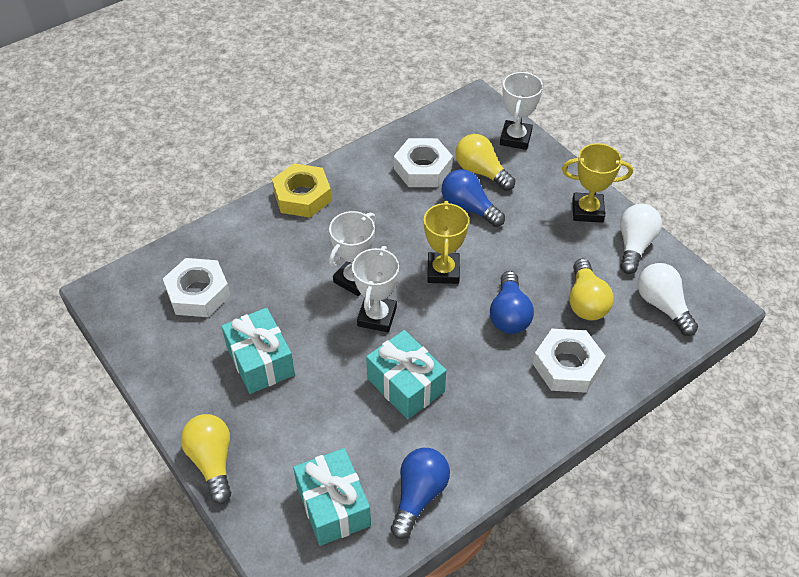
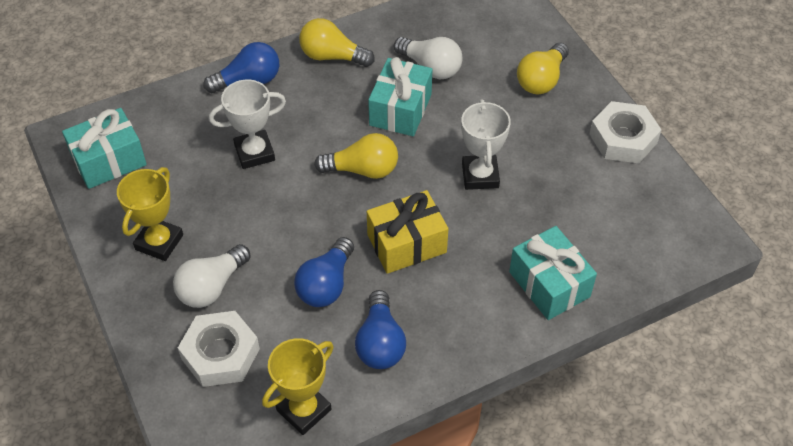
white nut: [163,258,230,317] [394,138,453,187] [533,329,606,393] = 3 -> [178,311,260,387] [589,101,661,163] = 2
white trophy: [329,211,376,296] [352,246,399,332] [500,72,543,150] = 3 -> [209,80,286,169] [461,99,511,190] = 2
yellow gift: none = 0 -> [367,190,448,274] = 1
yellow nut: [272,163,332,218] = 1 -> none = 0

